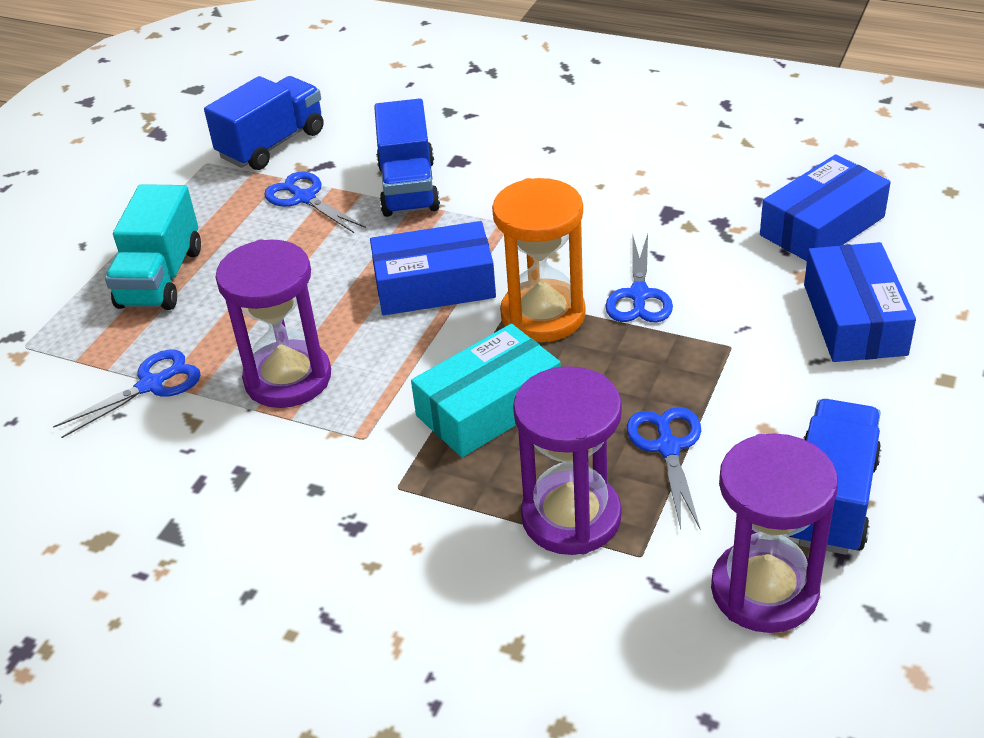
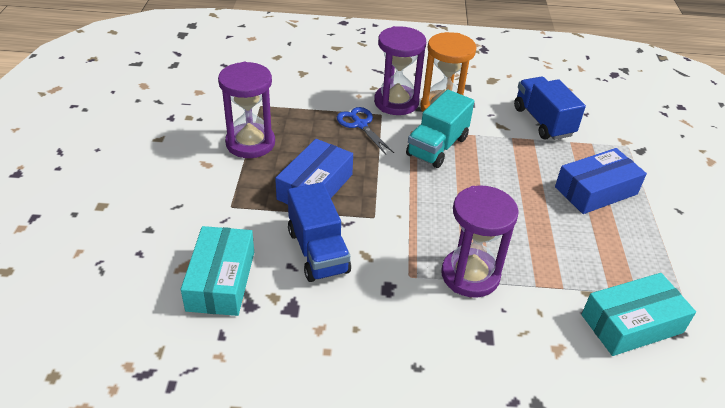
blue box: [370,221,496,315] [760,154,891,261] [804,242,916,362] = 3 -> [275,139,353,204] [555,148,647,214] = 2
blue scissors: [53,350,201,438] [264,172,366,233] [605,234,673,323] [627,407,701,529] = 4 -> [337,107,394,155] = 1
blue truck: [204,76,324,170] [374,98,440,217] [789,399,881,555] = 3 -> [288,182,351,282] [514,76,586,140] = 2
turquoise box: [411,324,561,457] = 1 -> [181,226,254,316] [581,273,696,356] = 2

